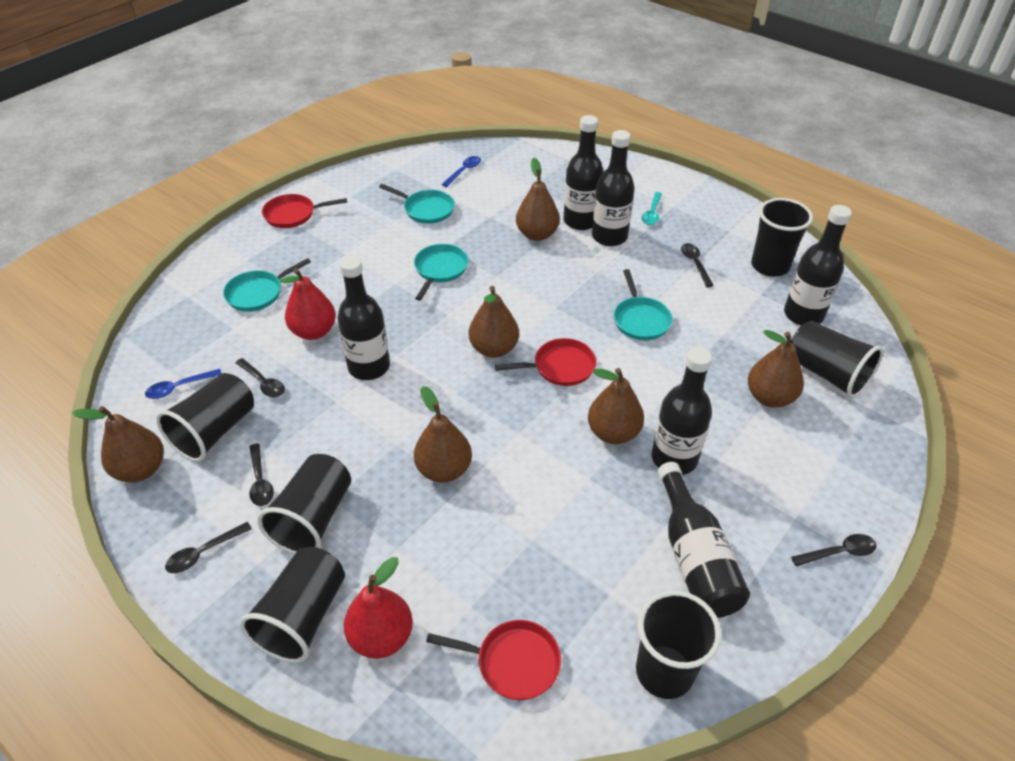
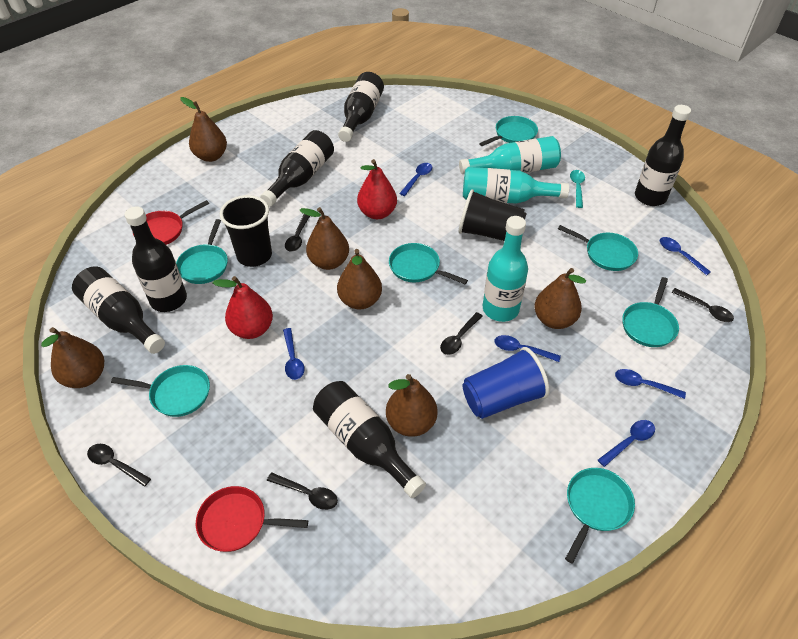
black cup: [156,373,254,462] [240,547,345,663] [257,454,351,554] [636,590,721,699] [751,198,813,277] [790,321,883,398] = 6 -> [220,195,272,267] [459,189,527,241] = 2
blue cup: none = 0 -> [463,347,550,419] = 1
blue spoon: [145,369,222,399] [441,156,481,187] = 2 -> [283,328,305,380] [399,163,432,196] [494,335,561,362] [598,420,655,467] [615,369,686,399] [660,237,711,276] = 6
red pan: [262,194,347,228] [426,620,561,700] [495,338,597,386] = 3 -> [133,200,209,245] [196,486,308,552] = 2
turquoise bottle: none = 0 -> [459,136,561,174] [463,167,569,204] [483,216,528,322] = 3
turquoise pan: [223,258,311,312] [379,184,455,224] [414,244,469,301] [614,269,673,340] = 4 -> [111,365,210,417] [176,219,228,284] [389,243,468,284] [479,116,538,146] [558,225,638,271] [565,468,635,563] [622,277,679,347] = 7

